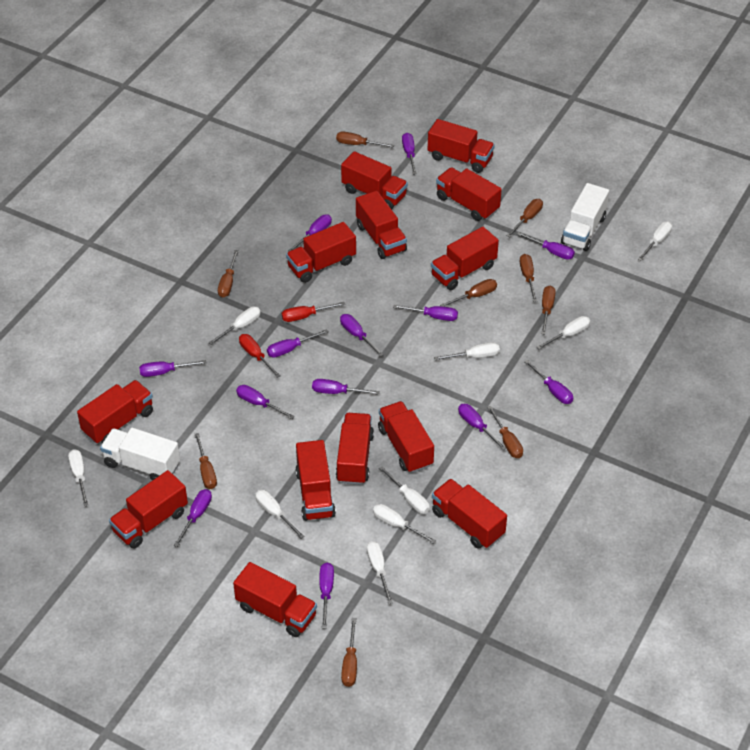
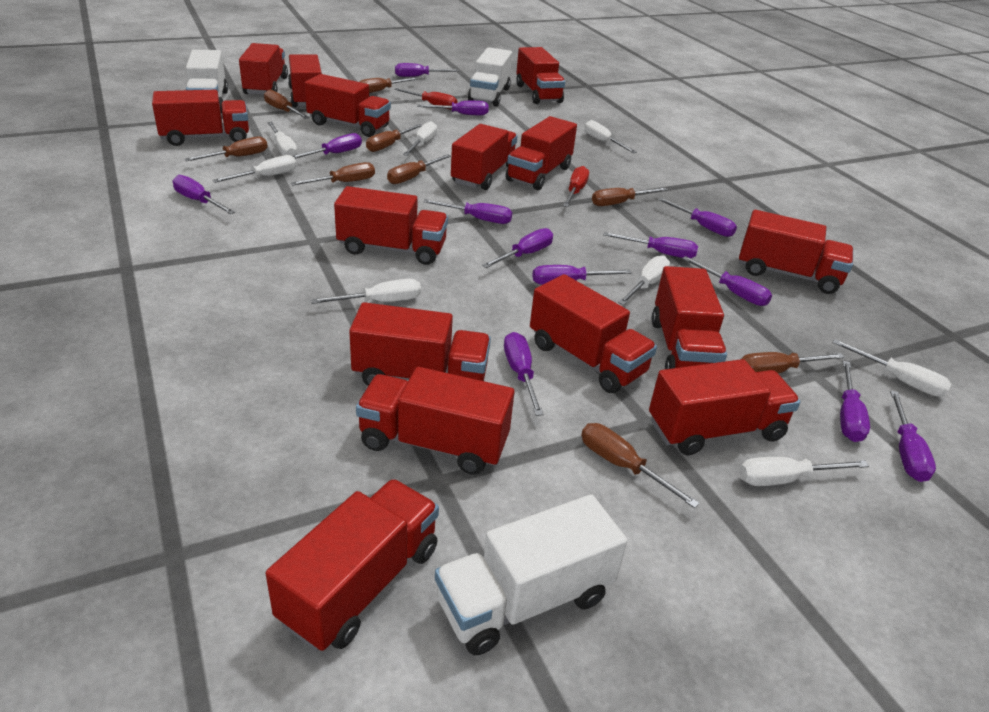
red truck: [77,380,153,444] [109,470,188,548] [233,562,317,637] [286,222,356,283] [295,440,336,521] [336,413,374,485] [341,151,408,209] [356,191,407,259] [378,401,434,473] [428,119,495,173] [431,227,499,290] [432,479,507,549] [436,167,502,221] = 13 -> [152,90,249,146] [239,43,288,95] [266,479,439,651] [288,54,322,107] [304,74,391,137] [334,186,448,265] [349,302,491,386] [356,367,514,475] [451,124,518,190] [506,116,577,190] [516,47,565,104] [530,274,657,393] [649,359,801,455] [652,266,727,369] [739,210,853,294] = 15
white screwdriver: [68,449,89,507] [209,307,261,345] [255,490,305,539] [367,541,393,604] [373,504,436,544] [379,466,430,514] [434,342,500,360] [537,316,590,349] [638,221,672,261] = 9 -> [212,155,297,183] [267,122,297,156] [311,279,421,304] [403,121,437,156] [585,120,637,153] [618,255,670,305] [739,457,869,486] [832,339,952,397] = 8
white truck: [100,428,180,481] [561,183,609,251] = 2 -> [186,50,228,113] [435,494,627,655] [468,47,512,107] = 3

